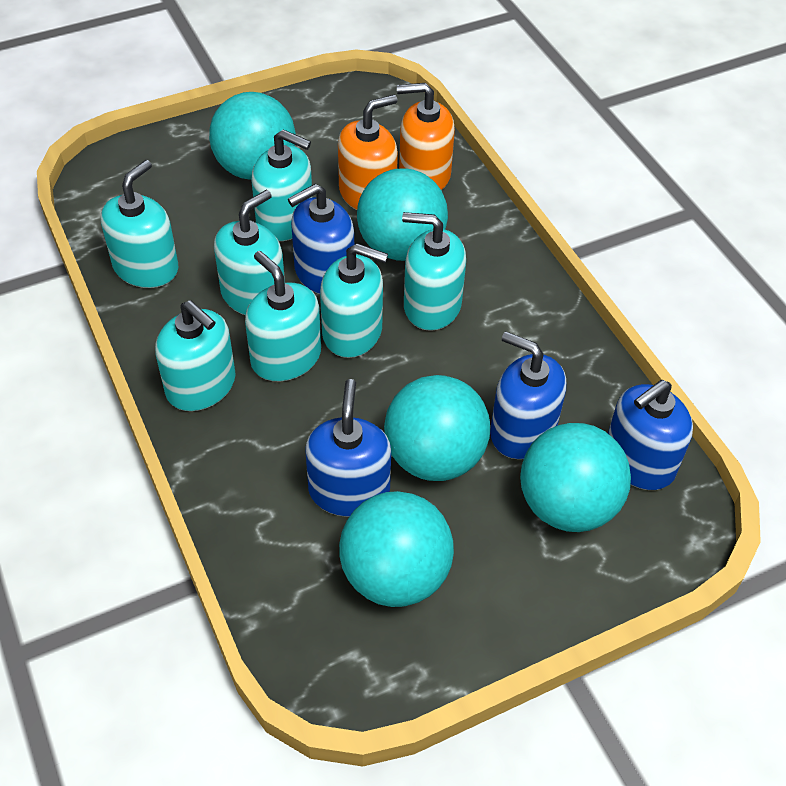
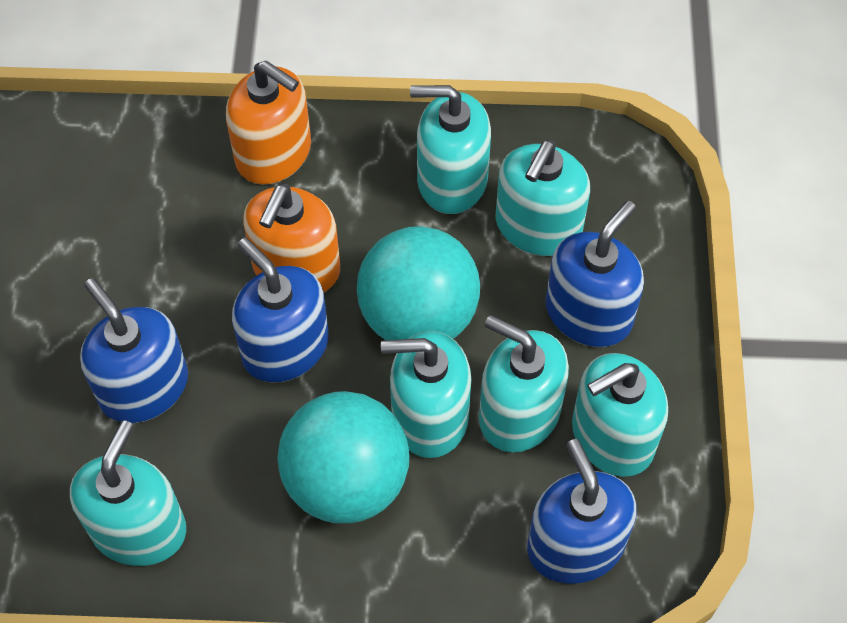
turquoise ball: [209,92,296,180] [339,491,454,607] [357,169,448,261] [384,375,490,481] [520,423,631,532] = 5 -> [277,391,409,523] [357,226,480,340] = 2
turquoise soap dispenser: [101,160,178,288] [155,300,236,411] [214,190,285,315] [245,251,321,381] [252,129,313,241] [320,243,388,358] [402,212,466,331] = 7 -> [70,420,186,566] [381,331,471,458] [410,85,491,214] [479,315,569,452] [495,140,590,256] [572,353,668,477] = 6

